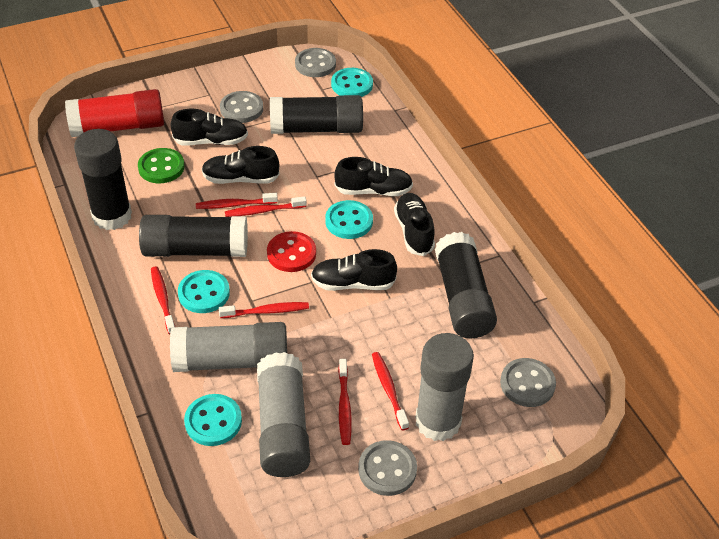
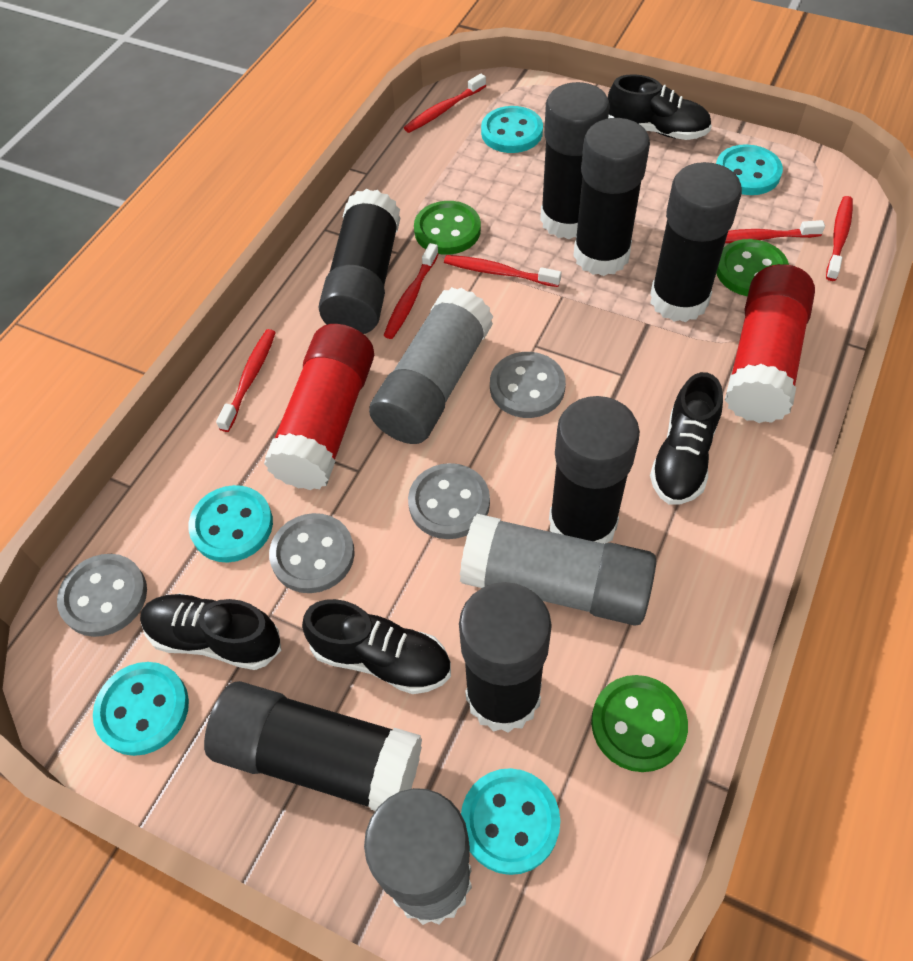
black glue stick: [74,129,132,230] [139,215,248,257] [270,95,363,134] [435,232,497,339] = 4 -> [204,681,422,811] [319,189,400,334] [459,582,552,733] [540,82,610,239] [549,396,640,544] [573,118,650,276] [650,162,742,322] = 7
black shoe: [171,109,248,145] [202,146,280,184] [311,249,397,291] [334,157,413,196] [394,193,435,256] = 5 -> [140,593,281,670] [302,599,451,694] [608,74,712,140] [650,372,723,505] = 4
green button: [138,148,185,183] = 1 -> [414,201,481,255] [591,675,688,772] [716,239,789,296] = 3
red button: [267,231,316,272] = 1 -> none = 0
red glue stick: [65,89,164,137] = 1 -> [264,324,374,490] [725,264,815,423] = 2
turquoise button: [178,270,230,313] [184,394,242,446] [325,200,373,239] [331,68,373,97] = 4 -> [93,662,189,756] [188,485,273,562] [461,768,560,875] [481,106,543,153] [716,144,783,195] = 5

